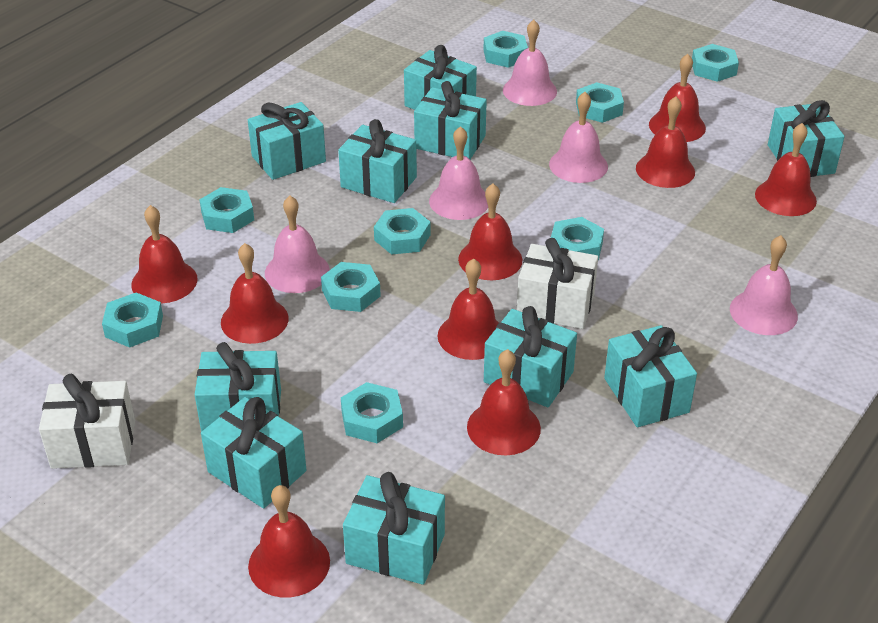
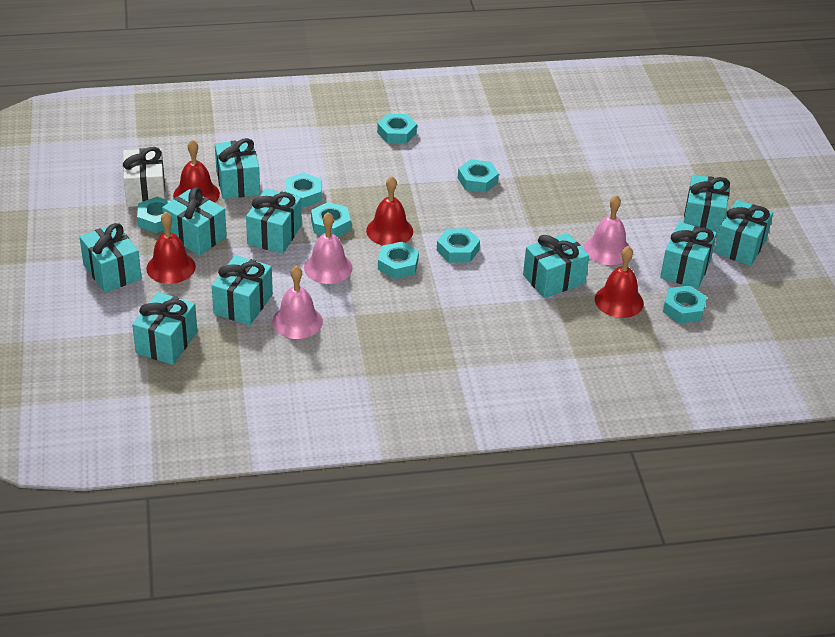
pink bell: [265,196,330,293] [429,126,488,220] [503,20,557,106] [549,92,608,183] [730,235,798,335] = 5 -> [272,265,323,339] [304,212,353,284] [584,195,630,265] = 3
red bell: [131,205,198,304] [221,243,289,344] [248,485,330,598] [438,258,499,360] [458,184,522,280] [467,349,541,455] [636,96,695,188] [649,54,706,142] [755,123,817,216] = 9 -> [146,212,196,284] [173,139,220,203] [366,176,413,245] [595,246,644,318] = 4
turquoise nut: [102,293,163,348] [199,187,254,233] [321,262,381,312] [341,382,403,443] [374,208,431,255] [483,31,528,68] [551,217,604,260] [576,82,624,123] [692,44,739,82] = 9 -> [137,197,171,233] [285,172,321,208] [311,202,351,237] [377,113,417,144] [378,242,419,279] [437,228,480,263] [458,159,499,193] [663,285,707,323] = 8
white gift: [39,374,135,469] [517,238,598,329] = 2 -> [123,147,165,207] = 1

